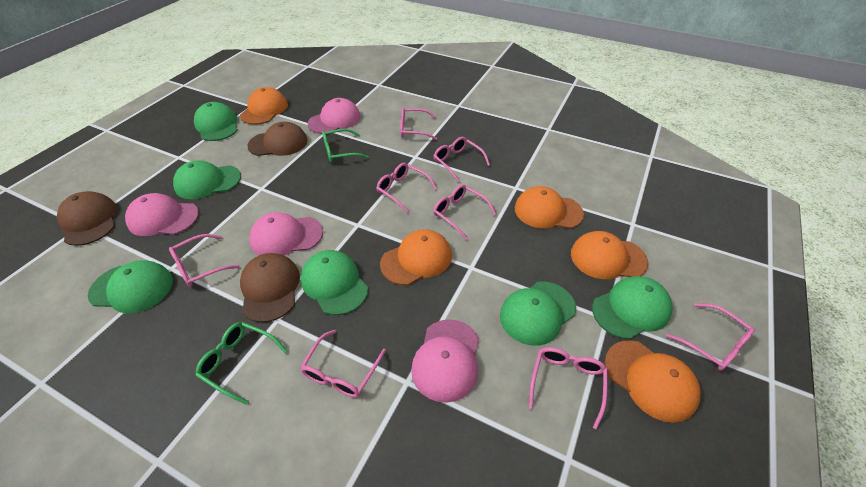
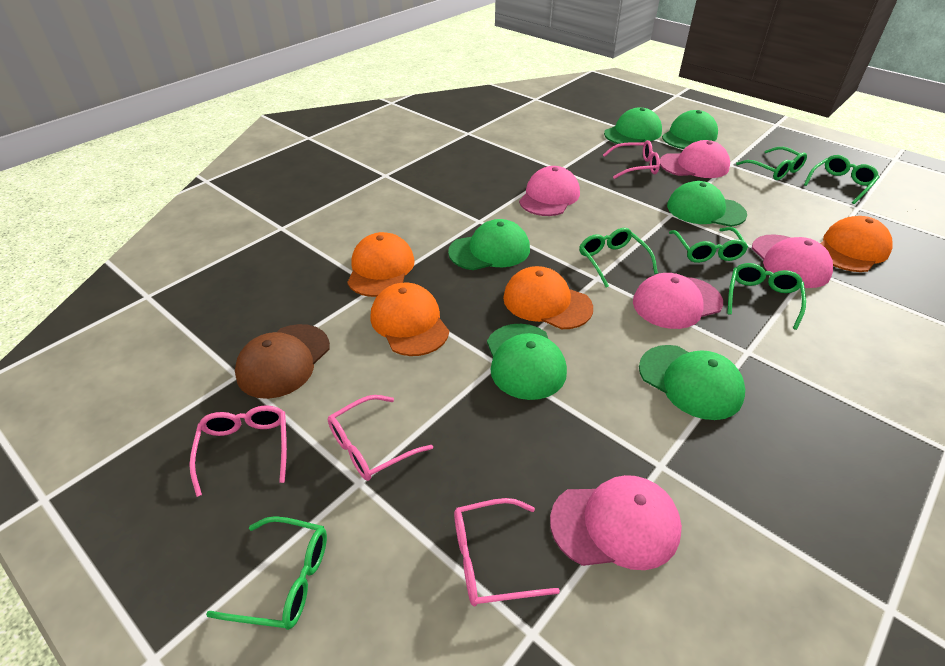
brown cap: [57,191,117,246] [240,253,300,322] [248,121,307,156] = 3 -> [235,324,330,399] = 1
green glasses: [195,322,288,405] [322,129,368,163] = 2 -> [206,516,327,630] [579,228,658,288] [669,227,748,263] [727,263,806,330] [736,147,807,180] [804,155,879,204] = 6
orange cap: [240,87,288,125] [380,229,452,285] [515,186,584,228] [571,231,648,279] [605,340,701,423] = 5 -> [347,232,414,297] [370,282,449,356] [503,266,593,329] [820,216,892,272] = 4
pink cap: [125,193,199,236] [249,212,323,256] [307,98,361,134] [411,319,479,403] = 4 -> [519,166,580,216] [550,475,682,570] [633,273,723,329] [660,140,730,178] [752,234,833,288] = 5
pink glasses: [169,234,240,287] [300,330,386,398] [377,163,437,213] [400,108,437,140] [433,184,496,239] [434,137,490,182] [529,347,607,429] [666,303,755,371] = 8 -> [189,405,287,497] [328,395,433,481] [454,498,560,606] [603,140,660,179] = 4

